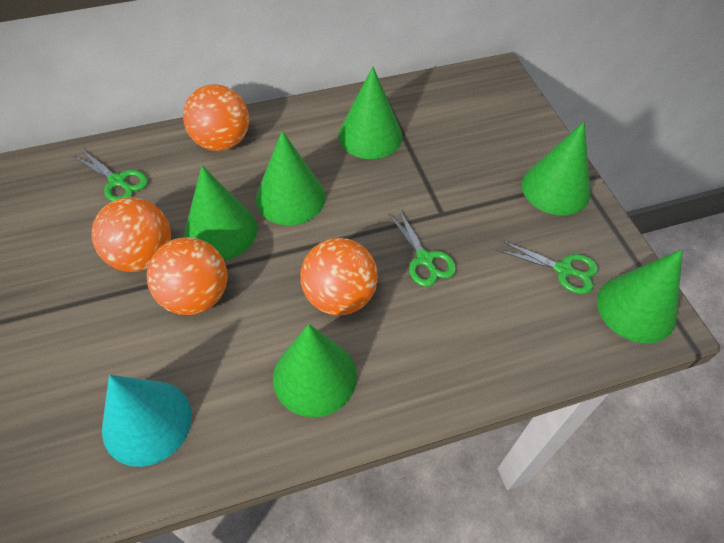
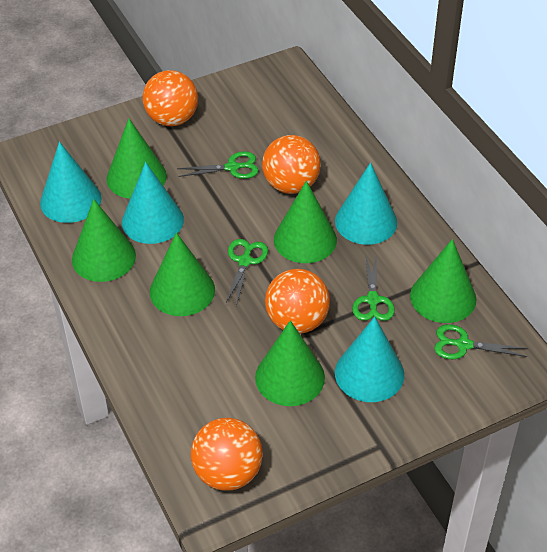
green scissors: [72,148,148,201] [388,208,456,287] [497,240,598,294] = 3 -> [177,151,259,179] [225,239,268,306] [352,253,395,321] [434,324,528,359] = 4
turquoise cone: [102,375,192,467] = 1 -> [40,142,102,223] [122,162,184,244] [335,163,397,245] [335,316,404,402] = 4

